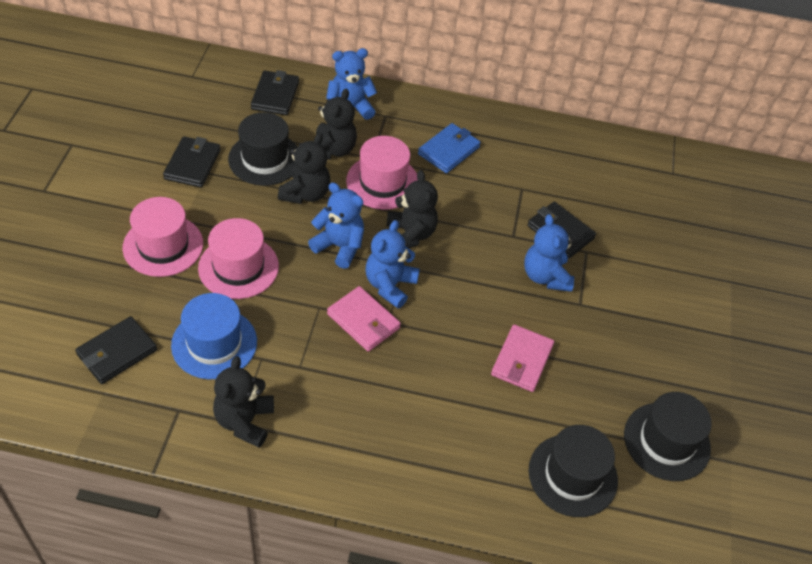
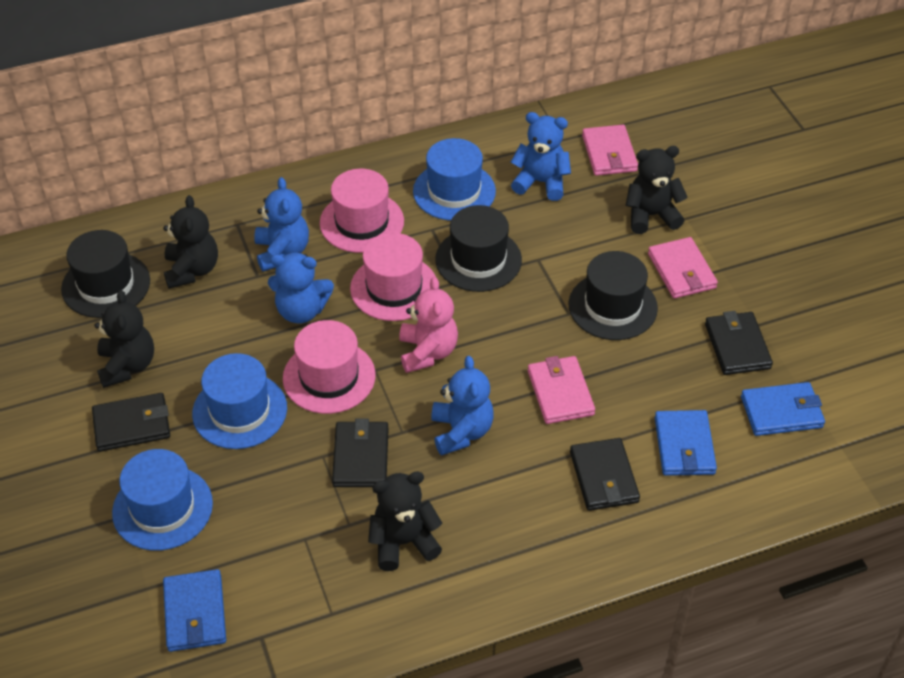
blue hat: [171,293,257,379] = 1 -> [112,449,213,551] [192,353,287,449] [413,138,496,220] = 3
blue wallet: [418,123,481,173] = 1 -> [163,569,226,652] [655,410,717,476] [741,382,825,436] = 3
pink teddy bear: none = 0 -> [399,277,458,373] = 1
pink wallet: [327,286,401,352] [491,324,554,392] = 2 -> [528,356,595,424] [582,125,638,176] [648,237,718,299] = 3

